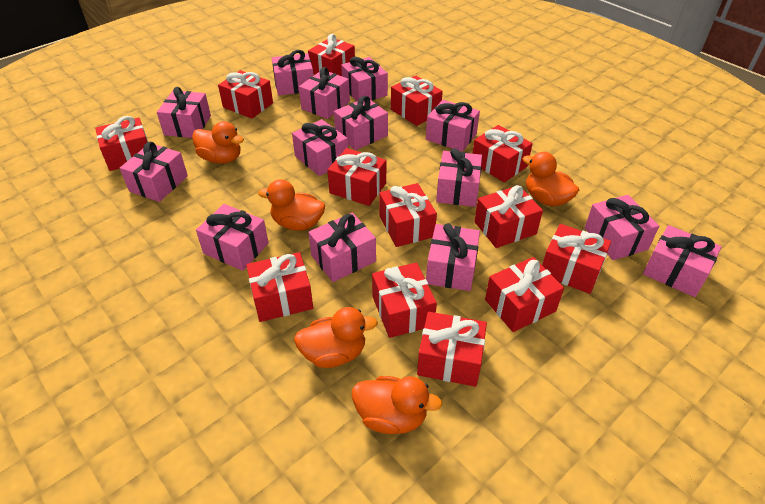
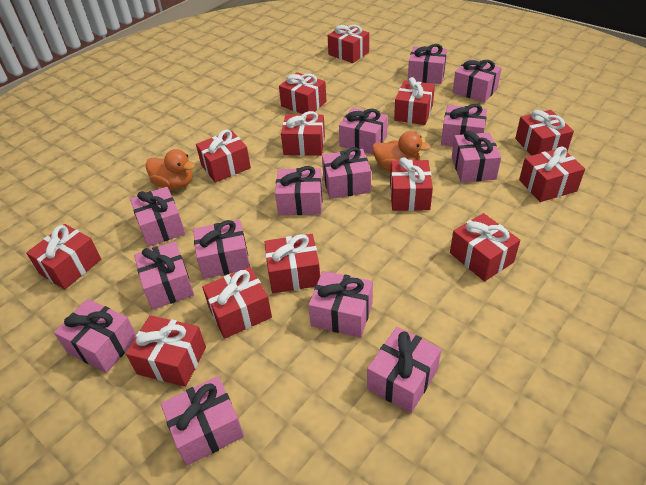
orange duck: [192,121,244,164] [258,179,325,231] [294,307,378,368] [352,376,442,434] [523,152,579,207] = 5 -> [145,149,195,189] [372,131,431,171] = 2

